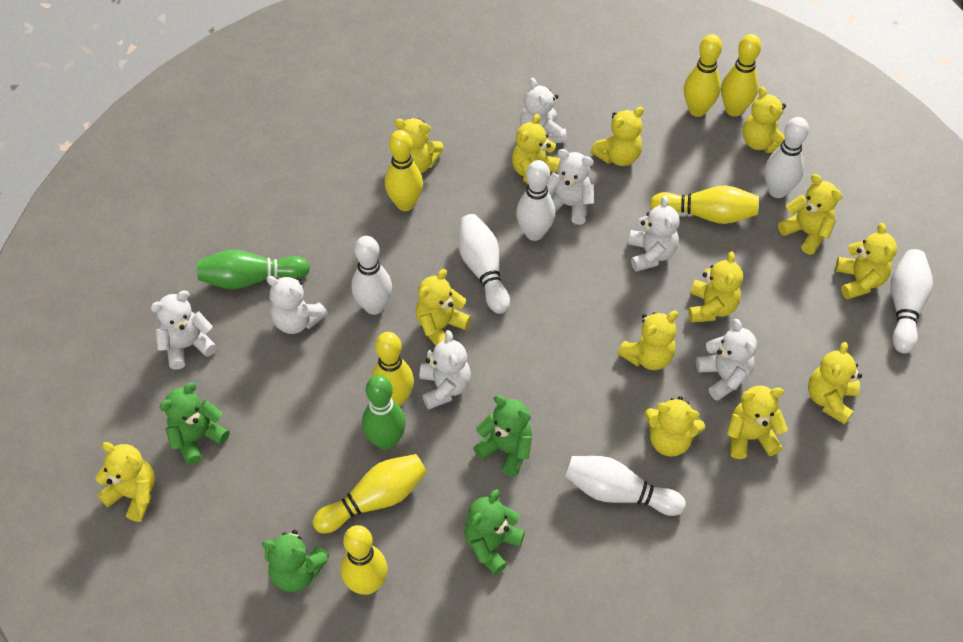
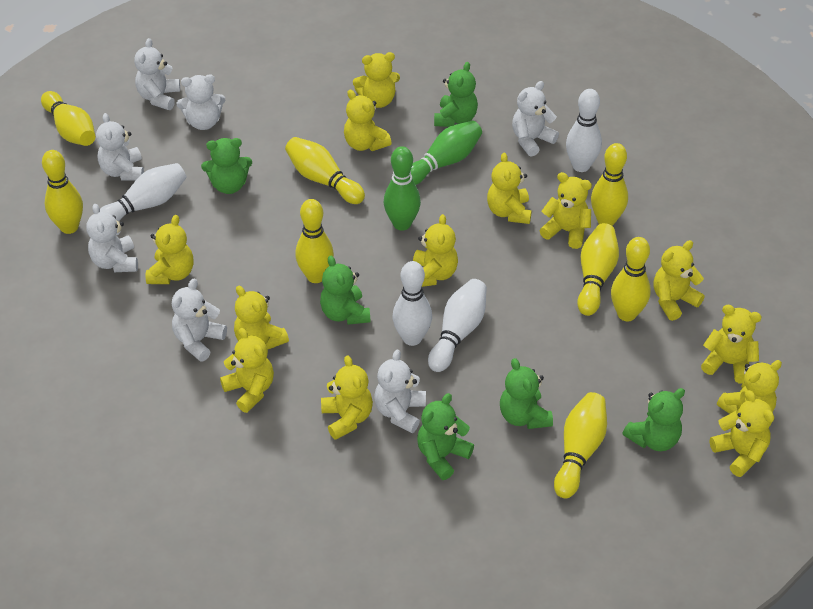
green teddy bear: [159,382,230,465] [262,530,330,592] [464,489,525,575] [473,395,532,476] = 4 -> [201,138,252,194] [320,256,370,325] [417,393,474,480] [434,62,478,127] [500,358,553,429] [623,388,685,451] = 6
white bowling pin: [351,236,392,315] [458,214,510,314] [516,160,555,241] [565,456,686,516] [764,117,809,198] [891,249,933,353] = 6 -> [100,163,187,221] [393,261,432,346] [428,279,487,372] [566,89,602,172] = 4
yellow bowling pin: [313,454,427,533] [340,525,388,595] [371,332,414,407] [385,130,423,211] [650,185,759,224] [684,34,722,117] [721,34,761,117] = 7 -> [41,91,95,146] [42,150,83,234] [285,137,365,204] [295,199,334,283] [554,392,607,499] [577,223,619,316] [591,143,628,226] [611,237,651,321] = 8

